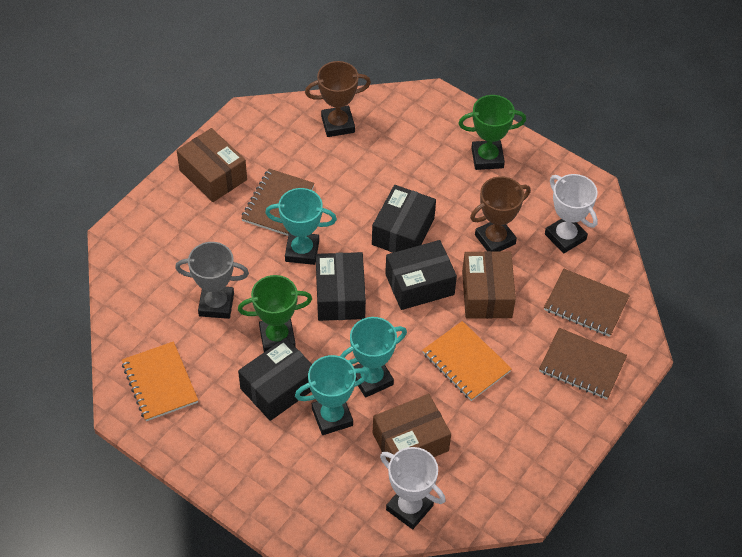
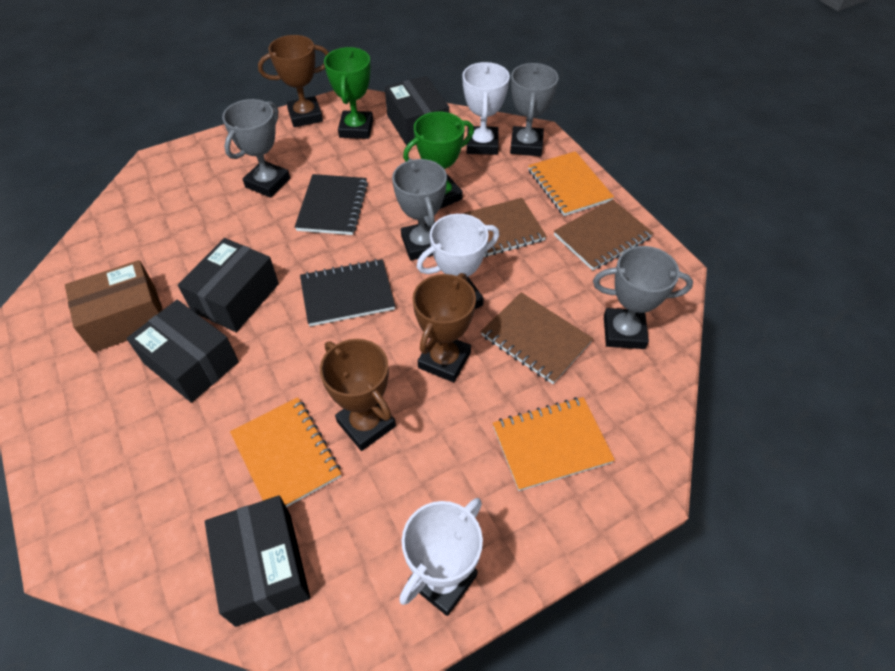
black notebook: none = 0 -> [295,174,368,235] [300,259,395,326] = 2
brown box: [177,128,247,202] [373,394,451,462] [462,251,516,319] = 3 -> [65,260,162,352] = 1
brown trophy: [305,61,371,137] [470,176,531,252] = 2 -> [258,35,329,127] [320,339,396,451] [412,273,476,382] = 3
grey trophy: [175,242,249,319] = 1 -> [222,99,290,198] [392,159,447,260] [510,63,559,156] [593,246,693,349] = 4
orange notebook: [122,341,198,421] [422,321,512,401] = 2 -> [230,397,341,507] [493,397,615,491] [528,151,614,216] = 3
turquoise trophy: [265,188,337,265] [295,355,369,435] [340,317,407,398] = 3 -> none = 0
white trophy: [380,447,446,529] [545,174,598,254] = 2 -> [399,498,483,616] [417,214,499,309] [462,62,510,155] = 3

